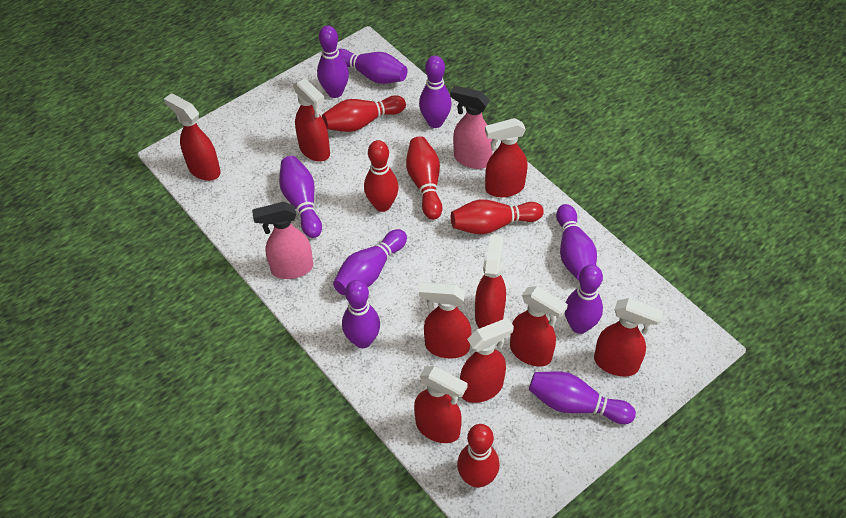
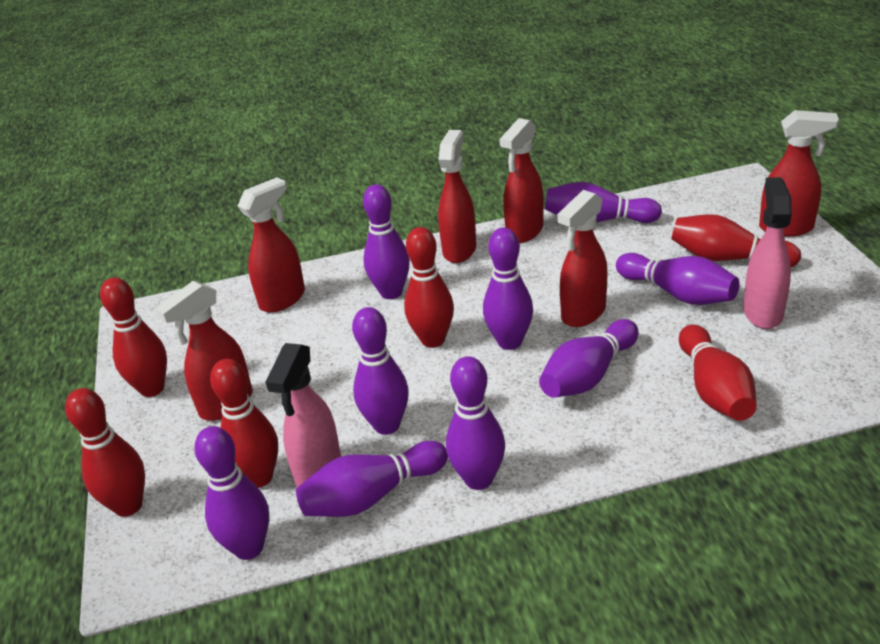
red bowling pin: [322,95,406,132] [364,140,399,212] [406,136,442,220] [451,200,544,234] [457,424,499,488] = 5 -> [65,388,145,517] [100,278,167,397] [210,359,278,488] [404,227,454,348] [671,214,801,267] [679,325,757,421] = 6
red spray bottle: [164,93,221,181] [293,78,330,162] [414,366,468,443] [419,282,471,359] [460,318,514,403] [475,234,506,329] [485,118,528,197] [510,286,568,367] [594,298,663,376] = 9 -> [155,281,253,421] [238,177,305,313] [438,130,477,263] [499,118,544,243] [557,190,607,327] [759,110,839,237] = 6

